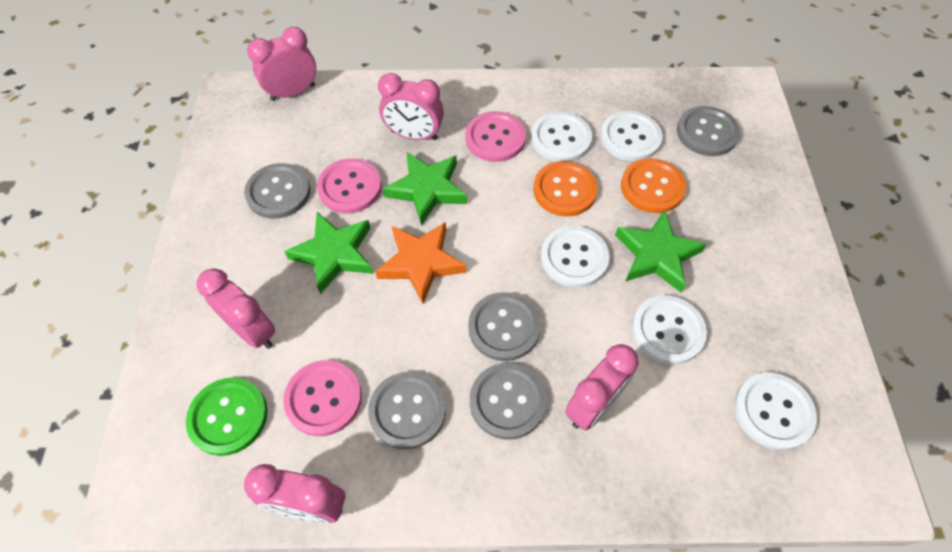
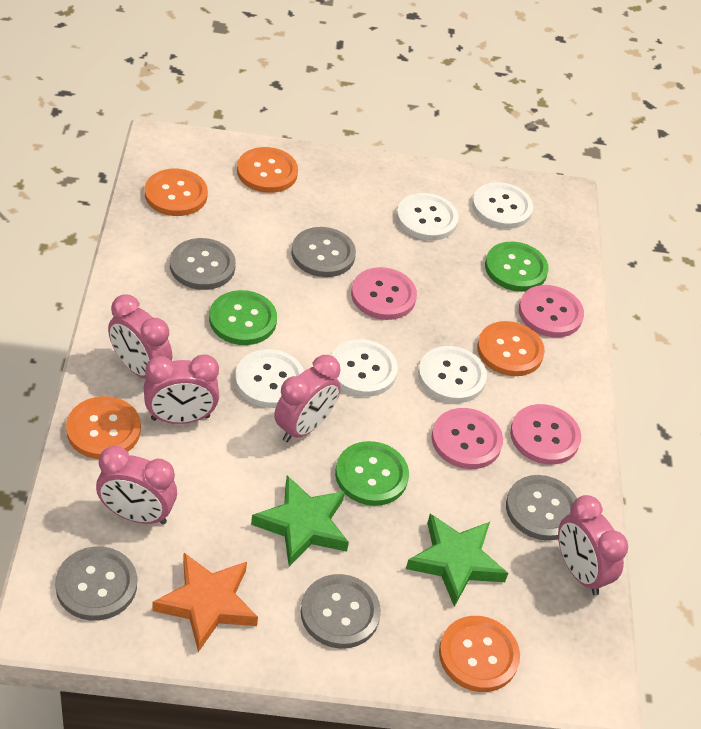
green button: [186,377,268,456] = 1 -> [209,290,277,345] [335,441,409,506] [485,242,549,292] = 3
green star: [284,212,373,294] [383,152,467,226] [615,210,706,292] = 3 -> [251,475,349,567] [406,514,508,607] = 2
orange button: [533,161,598,216] [621,158,686,213] = 2 -> [66,396,141,459] [145,169,208,216] [237,147,298,193] [439,616,520,692] [477,321,545,376] = 5
pink button: [283,360,362,436] [317,158,382,213] [465,111,526,162] = 3 -> [351,267,417,320] [432,408,503,469] [510,404,581,465] [519,285,584,337] = 4

